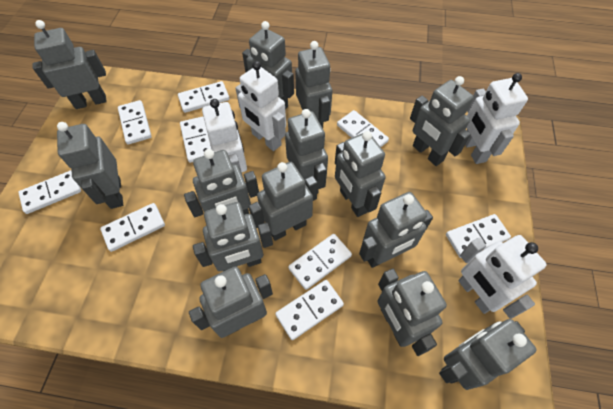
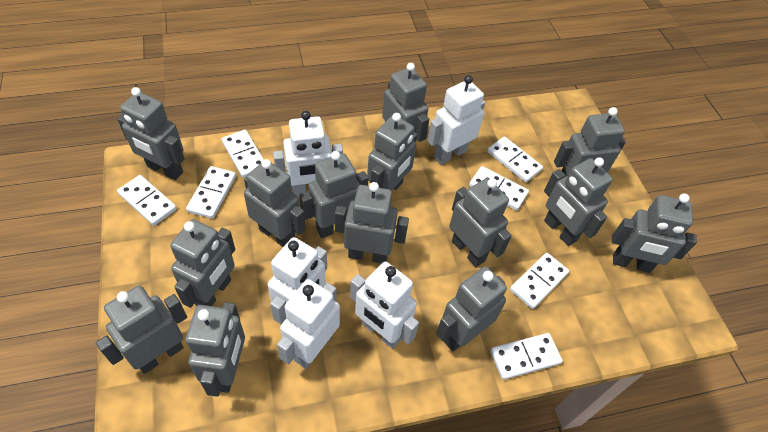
white domino: [18,170,81,214] [100,203,165,252] [118,100,152,145] [178,81,229,113] [180,117,211,163] [275,280,344,340] [288,234,352,290] [337,110,389,147] [446,214,511,258] = 9 -> [117,175,177,226] [186,166,236,219] [222,130,264,178] [469,166,529,211] [487,137,543,182] [490,333,563,380] [510,253,569,309] = 7
white robot: [202,99,247,173] [235,61,286,151] [458,235,546,319] [465,73,528,164] = 4 -> [268,237,327,324] [273,111,343,196] [277,279,340,369] [350,262,419,349] [427,75,485,165] = 5

